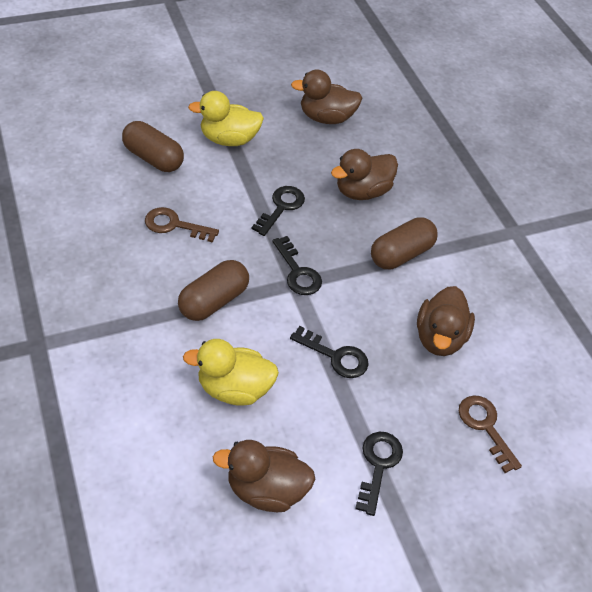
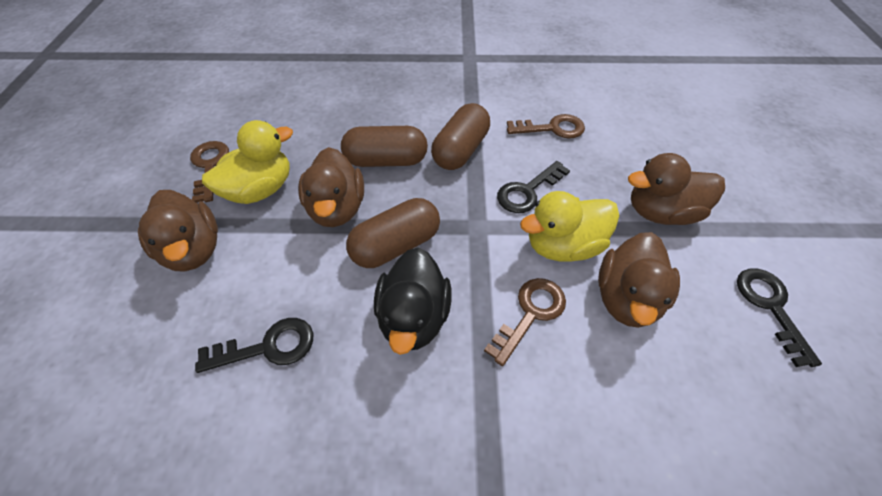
black duck: none = 0 -> [374,247,452,355] = 1
black key: [252,186,305,236] [272,236,322,295] [290,326,369,378] [355,432,403,516] = 4 -> [195,318,313,373] [497,161,570,213] [737,269,822,367] = 3
brown key: [145,207,219,243] [459,395,522,473] = 2 -> [190,141,229,203] [484,278,566,366] [507,114,585,139] = 3

